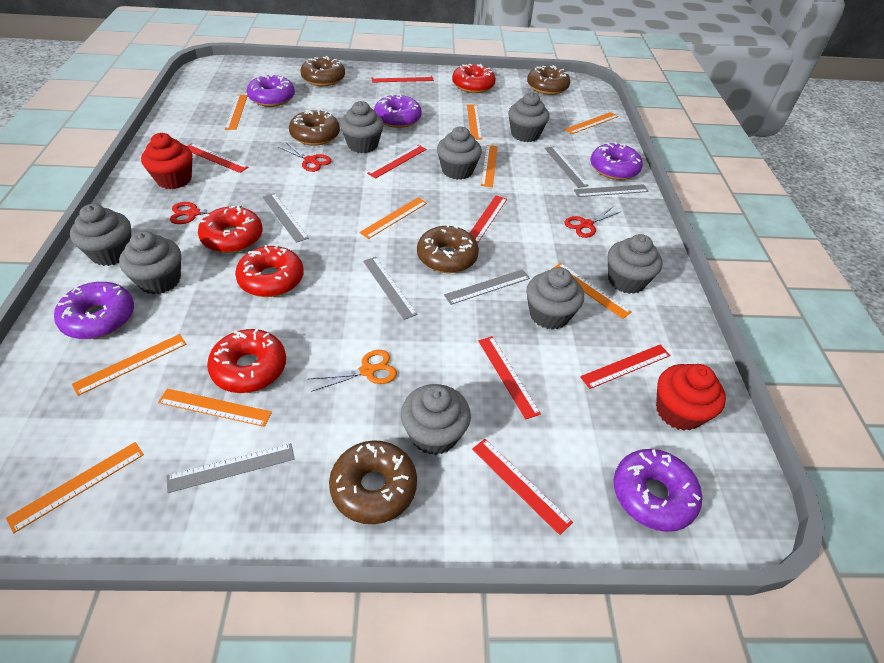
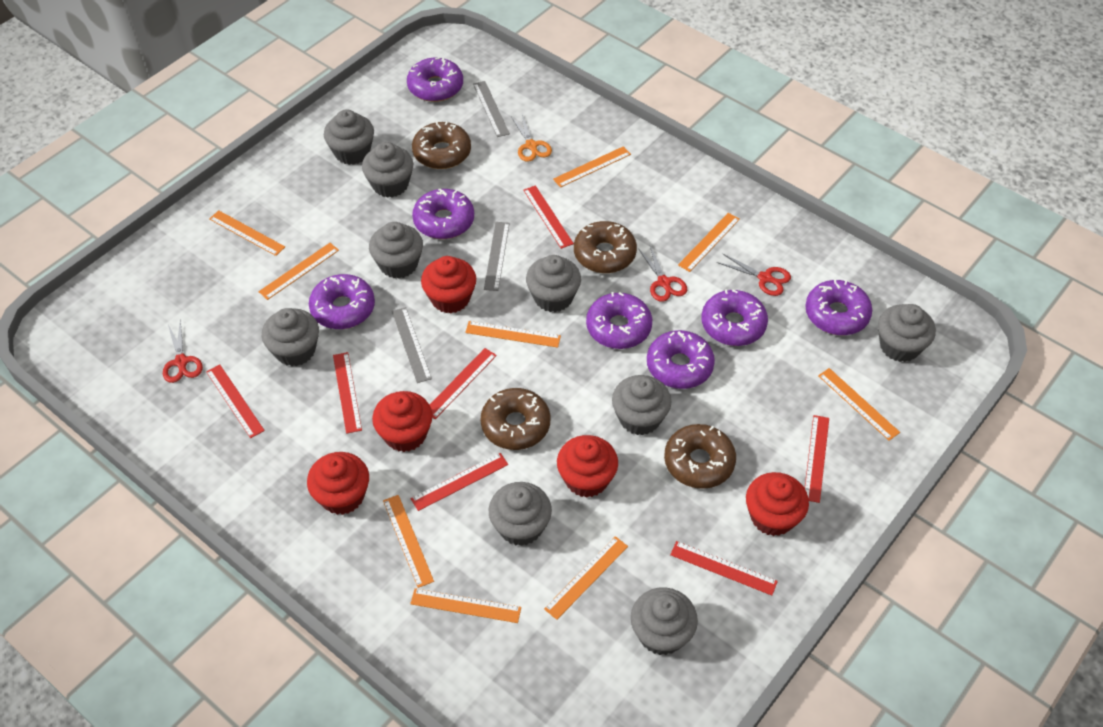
brown donut: [289,109,340,146] [300,56,345,86] [329,440,417,524] [417,224,479,273] [527,65,570,95] = 5 -> [412,121,471,169] [481,388,551,450] [574,221,637,273] [664,424,736,489] = 4
grey cupcake: [70,204,131,266] [119,231,181,294] [340,101,384,153] [401,384,471,455] [437,127,482,180] [508,92,549,142] [526,267,584,330] [608,234,662,294] = 8 -> [262,308,319,367] [324,109,374,165] [362,142,413,198] [369,222,423,279] [489,482,552,546] [526,255,581,312] [612,375,672,435] [631,587,698,655] [878,304,936,362] = 9
grey ruler: [167,443,295,493] [263,193,309,243] [363,257,417,320] [444,269,530,305] [544,146,589,188] [574,184,649,197] = 6 -> [392,307,432,383] [473,81,510,137] [484,222,510,291] = 3
purple donut: [54,282,134,339] [247,75,295,107] [374,94,422,128] [591,142,643,180] [614,449,702,532] = 5 -> [309,274,375,329] [407,57,463,102] [412,188,474,239] [586,292,652,349] [647,330,715,389] [701,289,768,346] [805,280,872,335] = 7
red cupcake: [141,133,192,189] [656,364,726,431] = 2 -> [307,452,369,515] [372,391,433,452] [421,256,476,313] [557,435,618,498] [746,472,809,536] = 5
red donut: [198,206,263,253] [207,329,286,393] [235,245,304,297] [452,64,496,93] = 4 -> none = 0

